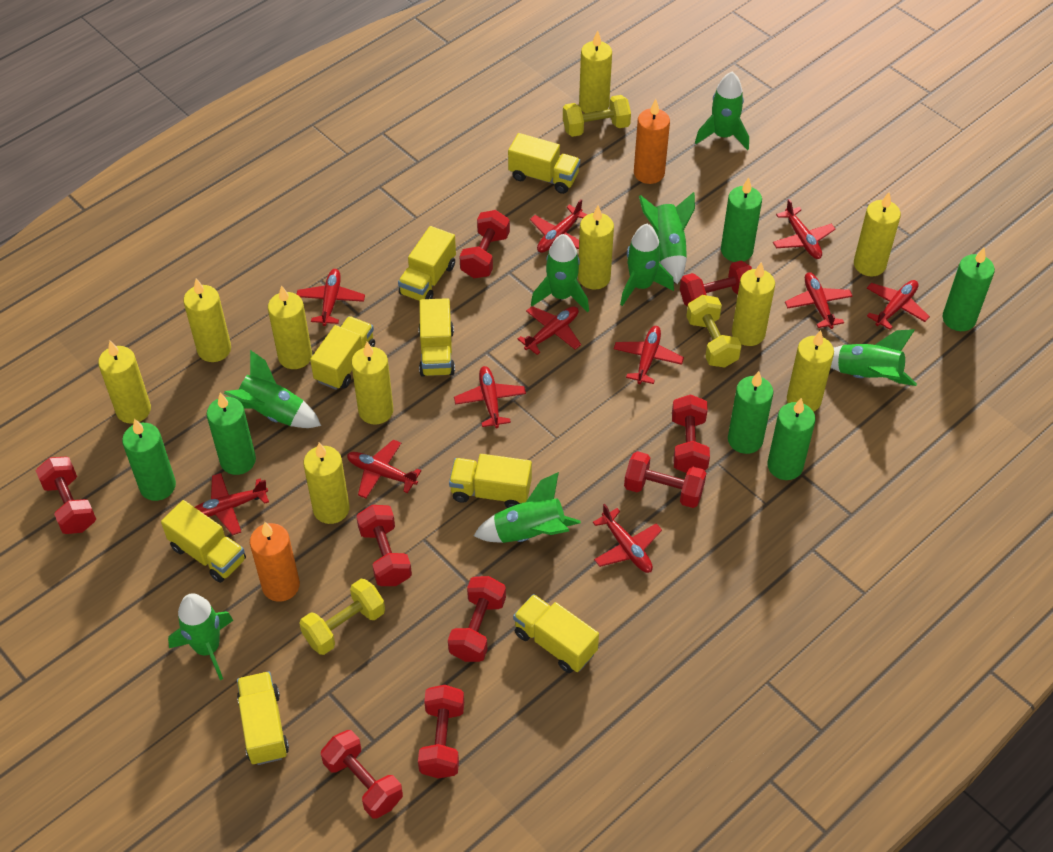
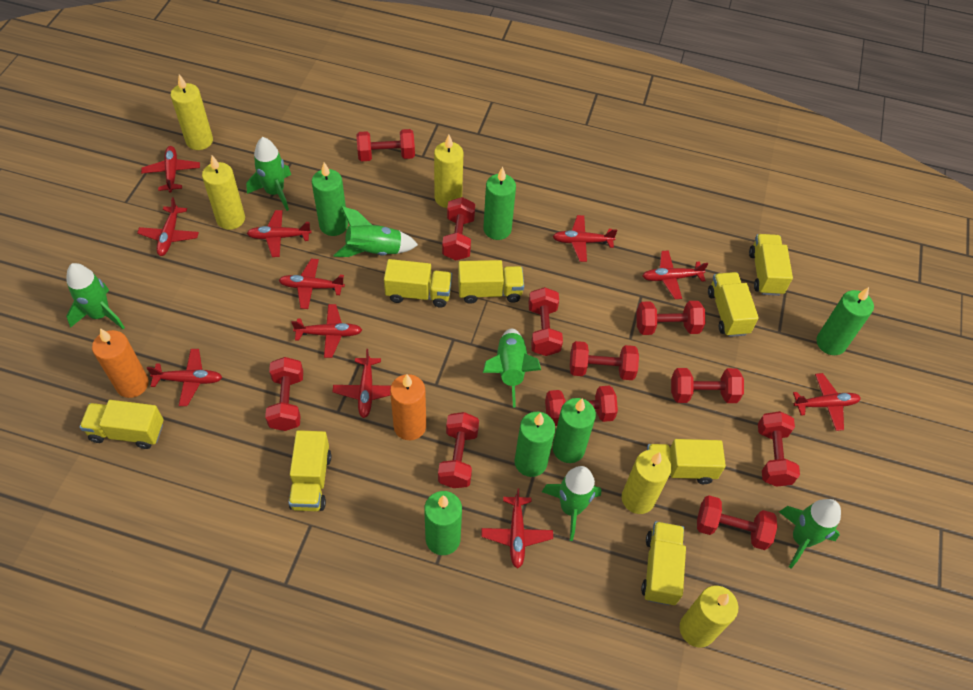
green rocket: [168,593,234,680] [224,350,321,428] [474,472,581,543] [531,234,589,312] [620,224,674,306] [639,192,695,284] [695,72,749,150] [831,329,917,386] = 8 -> [66,263,125,329] [246,137,291,211] [333,206,418,257] [483,328,541,407] [542,466,601,541] [779,499,841,568] = 6
red dumbbell: [36,457,96,534] [321,730,403,818] [356,505,412,586] [418,685,464,779] [448,576,506,662] [459,210,510,278] [624,451,706,508] [672,394,710,473] [680,260,752,307] = 9 -> [265,357,303,431] [357,129,415,161] [438,412,479,488] [442,197,475,260] [529,287,563,356] [545,386,618,426] [570,341,639,380] [636,301,705,335] [671,368,744,403] [697,495,778,550] [758,411,800,487] = 11
yellow candle: [98,341,151,424] [183,279,231,362] [268,285,312,369] [303,443,350,524] [351,342,393,425] [578,205,614,290] [579,30,612,113] [732,262,775,346] [787,330,834,412] [854,192,901,276] = 10 -> [170,74,213,150] [202,156,245,230] [434,135,463,208] [622,450,671,514] [680,586,738,648] = 5
yellow dumbbell: [299,579,385,655] [563,95,631,137] [686,295,742,368] = 3 -> none = 0

